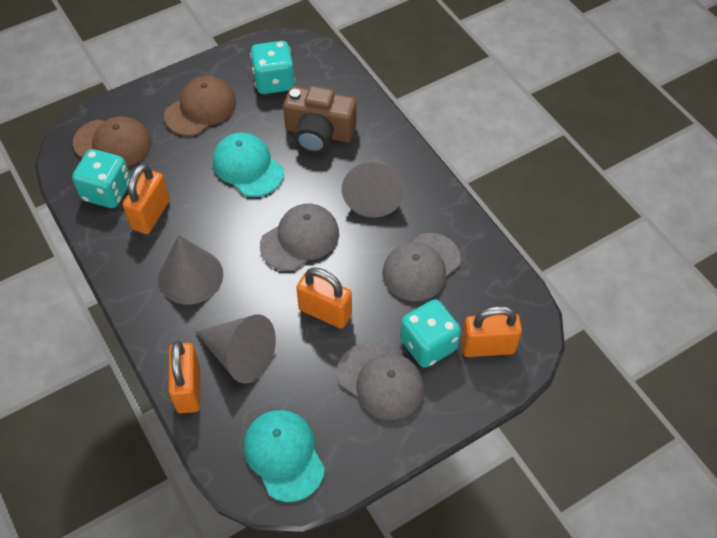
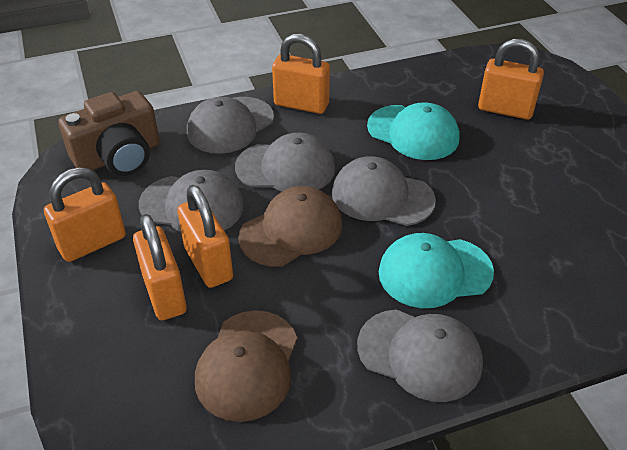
grey cap: [260,204,339,271] [337,343,425,420] [382,233,461,301] = 3 -> [139,170,244,232] [187,97,274,154] [235,133,335,192] [332,156,436,226] [357,309,483,402] = 5
grey cone: [158,235,223,305] [195,315,276,383] [342,156,405,217] = 3 -> none = 0
orange padlock: [123,163,170,234] [168,340,200,413] [296,268,352,329] [461,306,522,357] = 4 -> [44,167,126,262] [133,214,187,320] [177,185,233,288] [272,34,330,114] [478,39,544,119] = 5
turquoise dice: [72,149,130,208] [250,41,295,94] [400,299,461,368] = 3 -> none = 0

